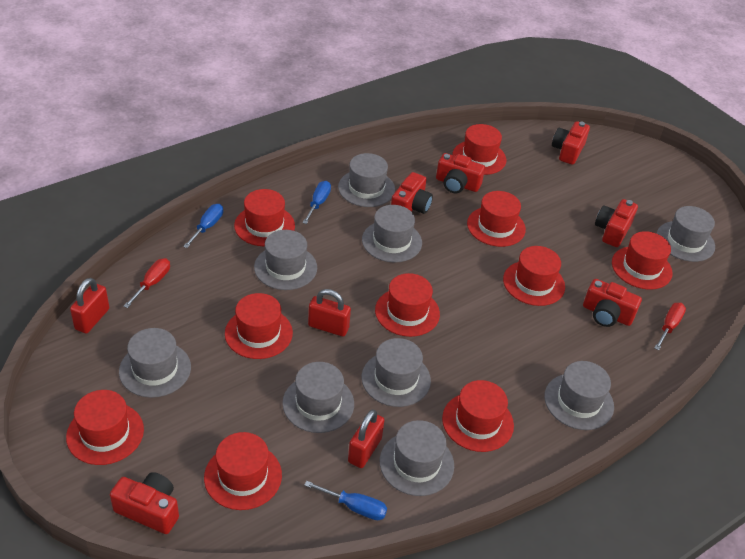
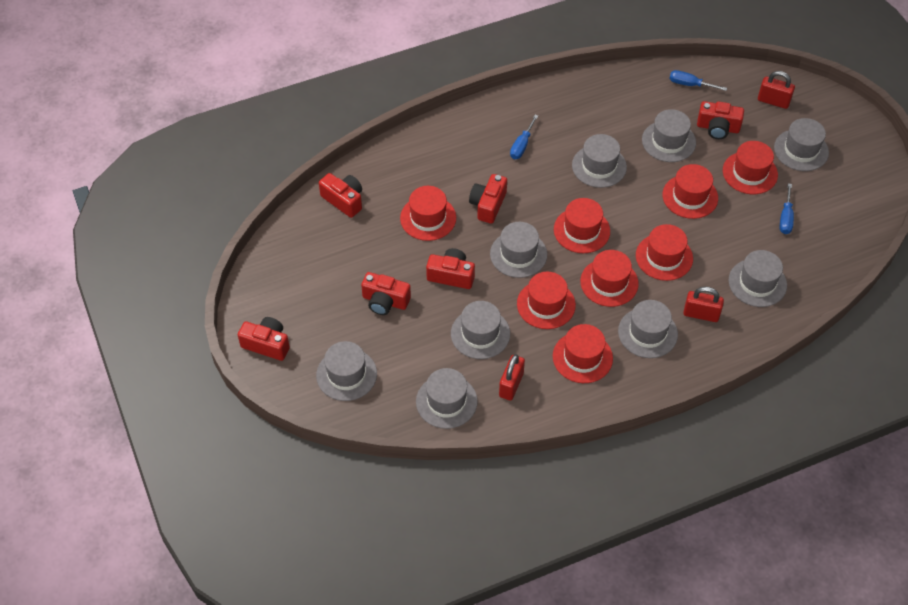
red hat: [66,390,144,465] [204,432,282,510] [225,293,293,359] [234,189,295,246] [375,273,440,337] [442,380,514,452] [452,124,506,175] [467,191,526,247] [503,246,565,306] [612,231,673,290] = 10 -> [400,186,456,241] [517,272,576,329] [553,324,613,383] [554,198,610,253] [580,250,639,307] [636,224,693,281] [662,164,718,219] [723,141,778,194] = 8
red screwdriver: [123,258,170,308] [654,303,686,350] = 2 -> none = 0

